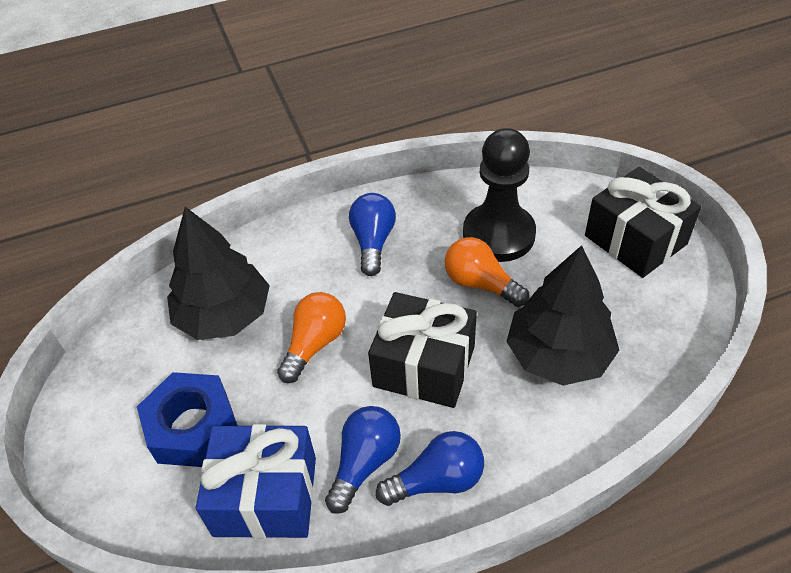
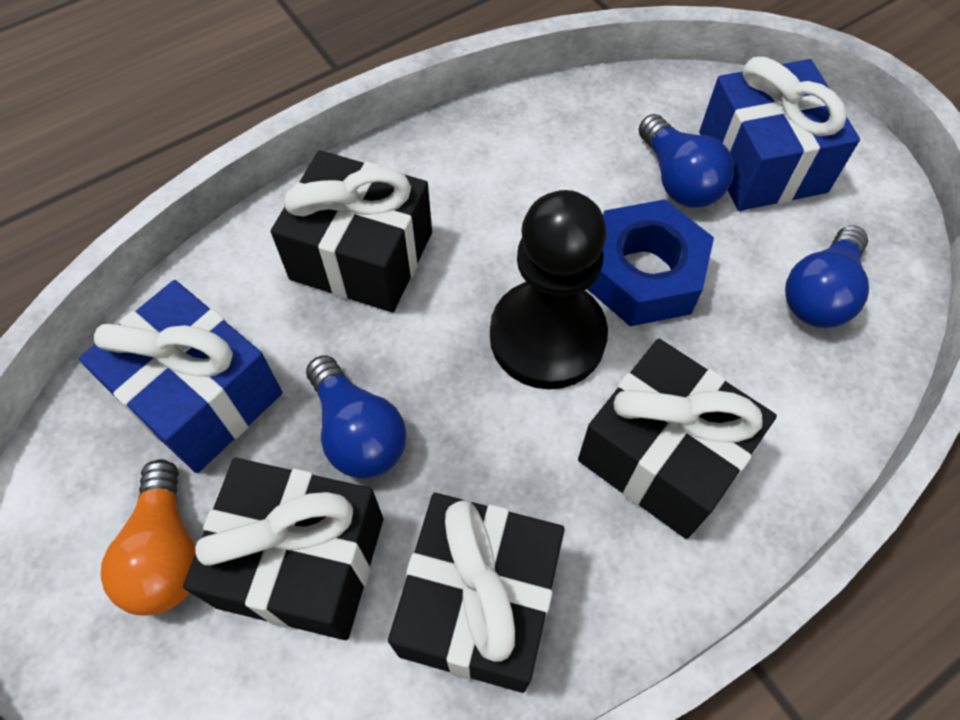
black gift: [368,292,477,408] [585,167,701,278] = 2 -> [183,458,383,640] [271,150,432,312] [388,493,565,693] [578,339,777,539] = 4
black tree: [167,207,270,340] [506,245,619,386] = 2 -> none = 0
blue gift: [196,424,316,539] = 1 -> [79,280,282,473] [699,57,860,211] = 2
orange light bulb: [277,292,346,383] [445,237,529,307] = 2 -> [101,459,196,616] = 1

